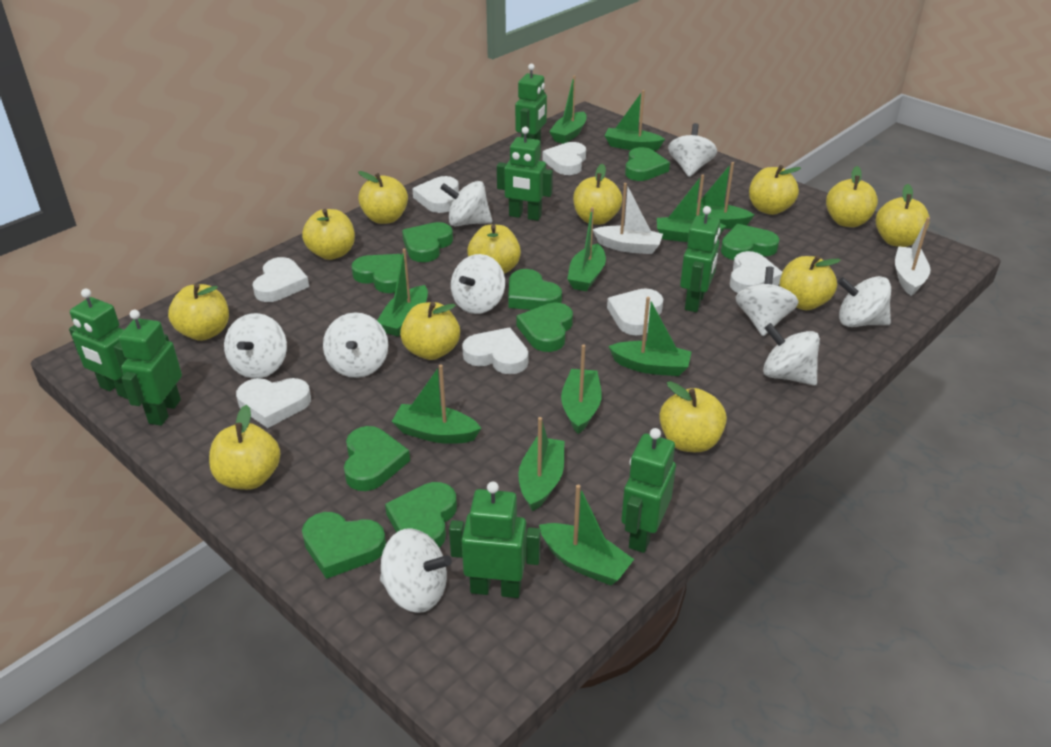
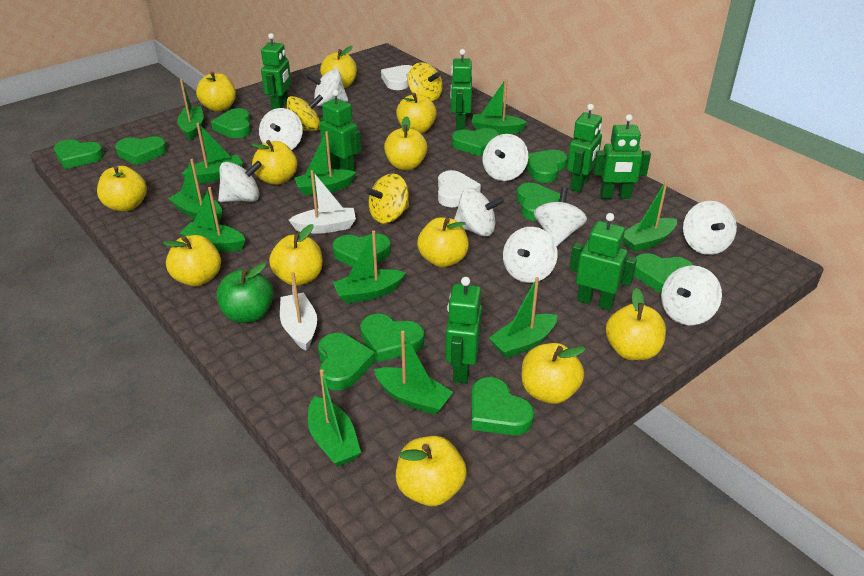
green apple: none = 0 -> [216,263,274,323] = 1
green heart: [302,512,386,579] [344,426,410,491] [351,254,402,293] [385,482,457,548] [402,222,453,262] [508,269,562,310] [517,302,573,352] [625,147,670,181] [721,224,779,260] = 9 -> [54,139,104,169] [115,136,167,165] [211,108,251,138] [318,333,376,390] [332,233,391,267] [360,314,424,362] [452,128,499,156] [471,377,534,435] [516,182,560,221] [526,150,567,183] [634,253,694,294] = 11
white heart: [236,378,311,428] [252,257,309,302] [412,176,459,213] [462,328,528,374] [543,142,586,175] [607,288,663,335] [730,251,782,293] = 7 -> [381,65,412,90] [438,170,481,207] = 2
yellow spinning top: none = 0 -> [287,94,323,131] [366,174,409,223] [408,62,443,102] = 3

